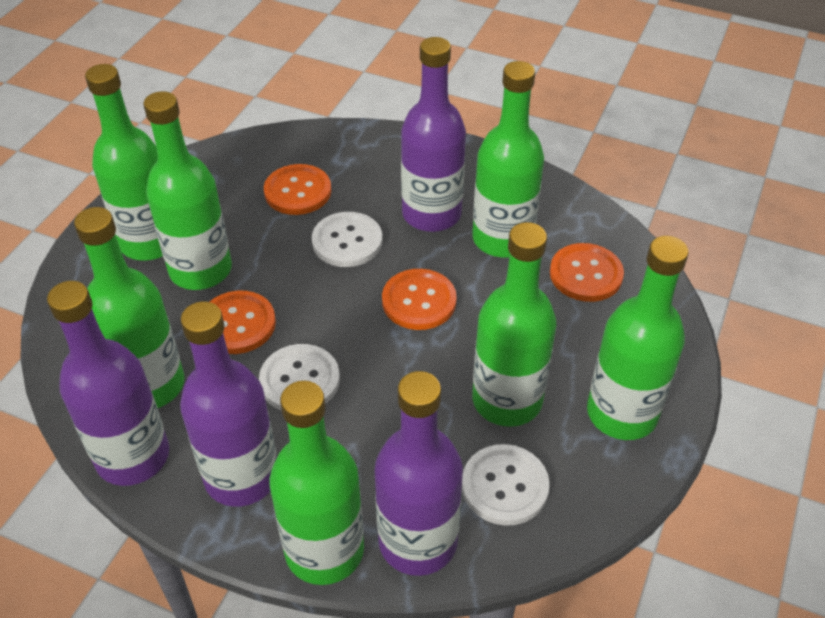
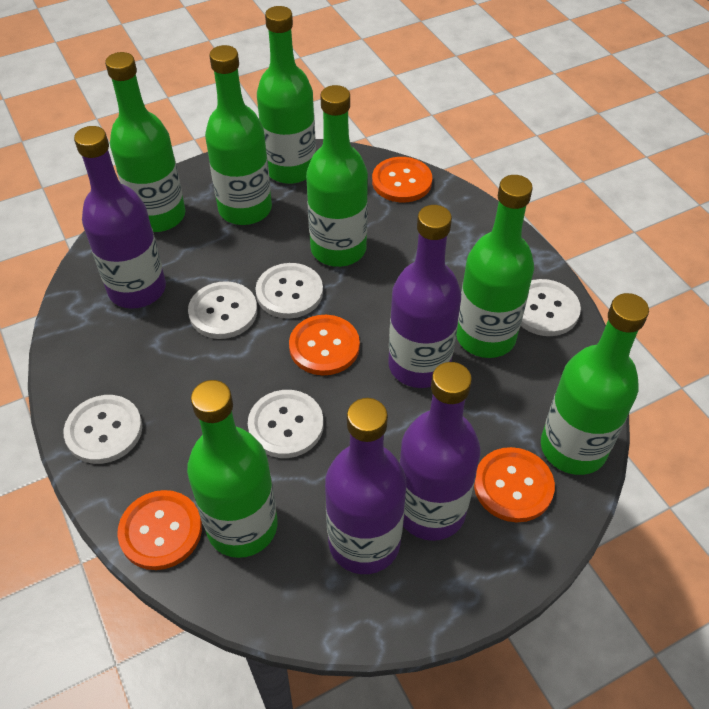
white button: [259,344,340,411] [312,212,382,267] [462,444,550,526] = 3 -> [64,395,142,464] [188,281,257,339] [248,390,324,458] [255,263,323,319] [521,279,581,336] = 5

